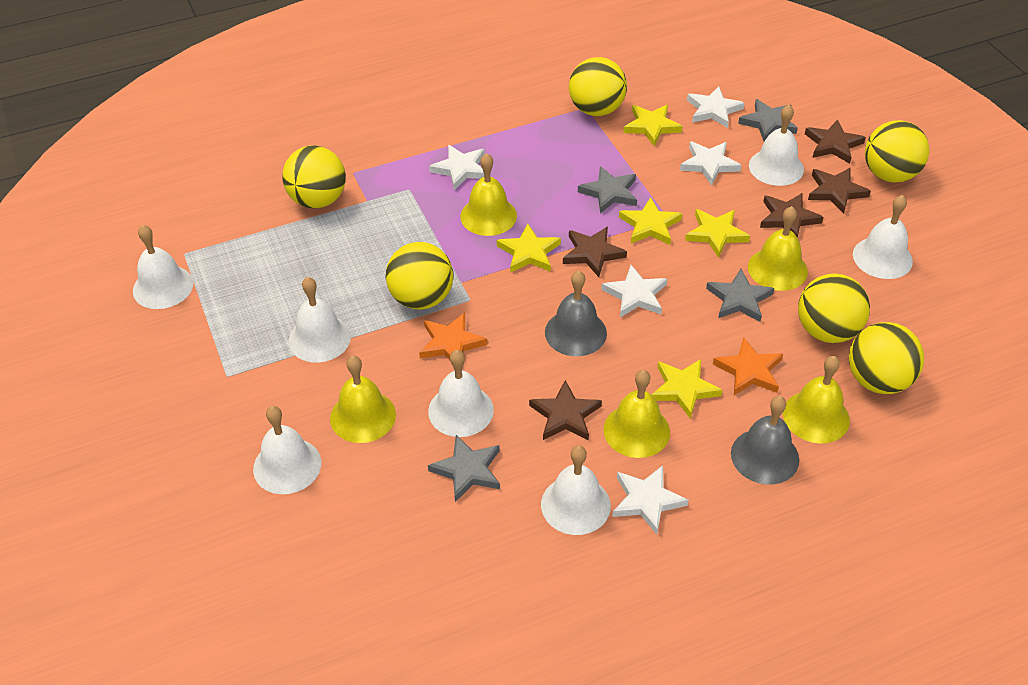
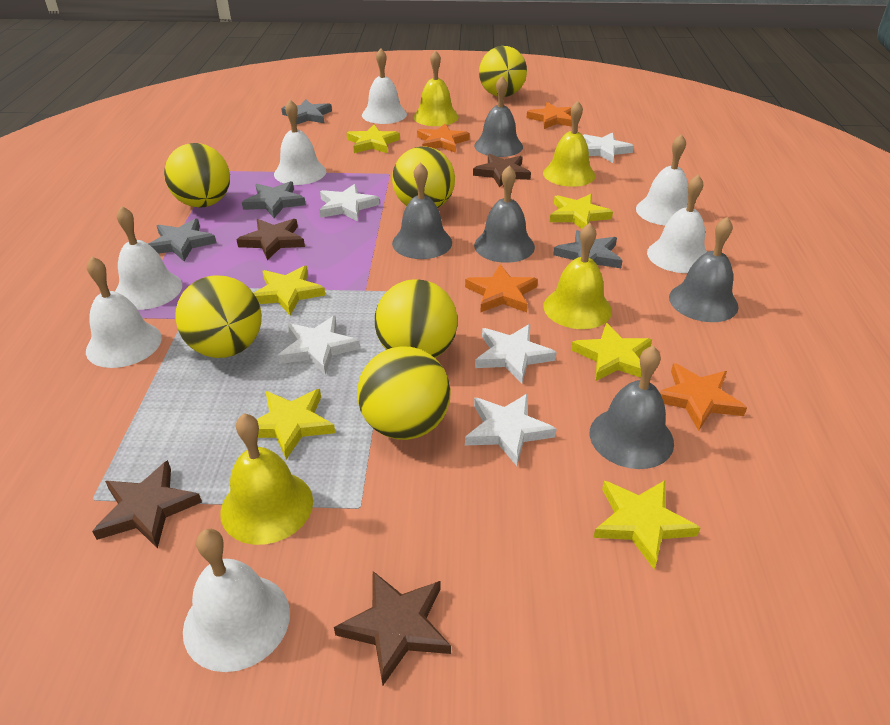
brown star: [529,380,602,441] [563,227,627,277] [760,193,824,238] [805,119,866,164] [808,168,871,214] = 5 -> [92,460,202,549] [236,219,305,260] [334,571,451,686] [473,154,531,187] = 4
grey bell: [545,271,607,356] [731,396,799,485] = 2 -> [392,162,452,259] [474,76,523,157] [474,165,535,263] [590,345,674,469] [669,217,739,322] = 5
orange star: [419,313,487,360] [713,337,783,395] = 2 -> [417,124,470,153] [465,265,538,313] [527,102,572,129] [659,363,747,431] = 4
yellow bell: [330,356,396,443] [460,153,517,236] [603,370,670,458] [748,206,808,291] [783,356,850,444] = 5 -> [220,413,313,545] [413,50,459,126] [543,101,596,187] [543,223,612,329] = 4
yellow star: [497,223,561,273] [619,197,682,245] [623,105,682,146] [651,359,722,419] [685,209,750,258] = 5 -> [253,266,326,315] [256,389,335,460] [347,125,400,153] [550,194,613,229] [571,323,652,381] [593,480,700,569] = 6

